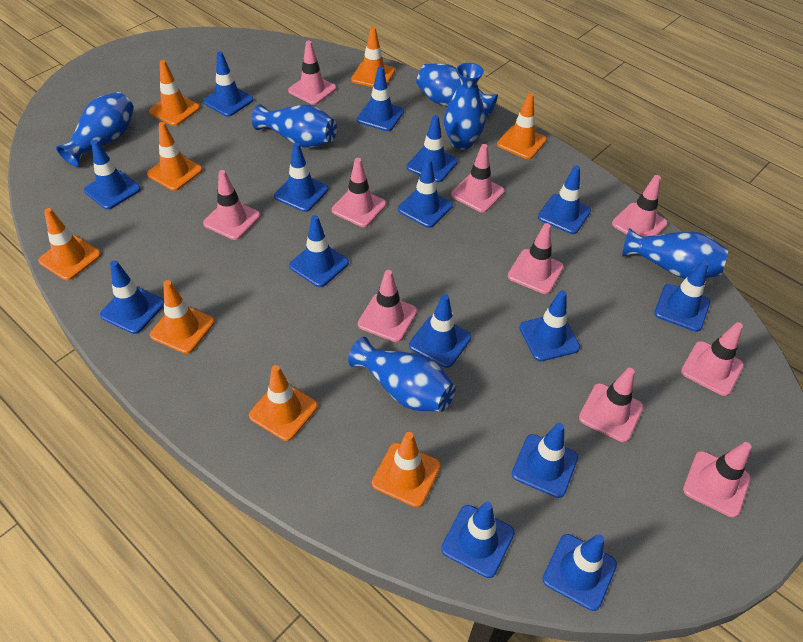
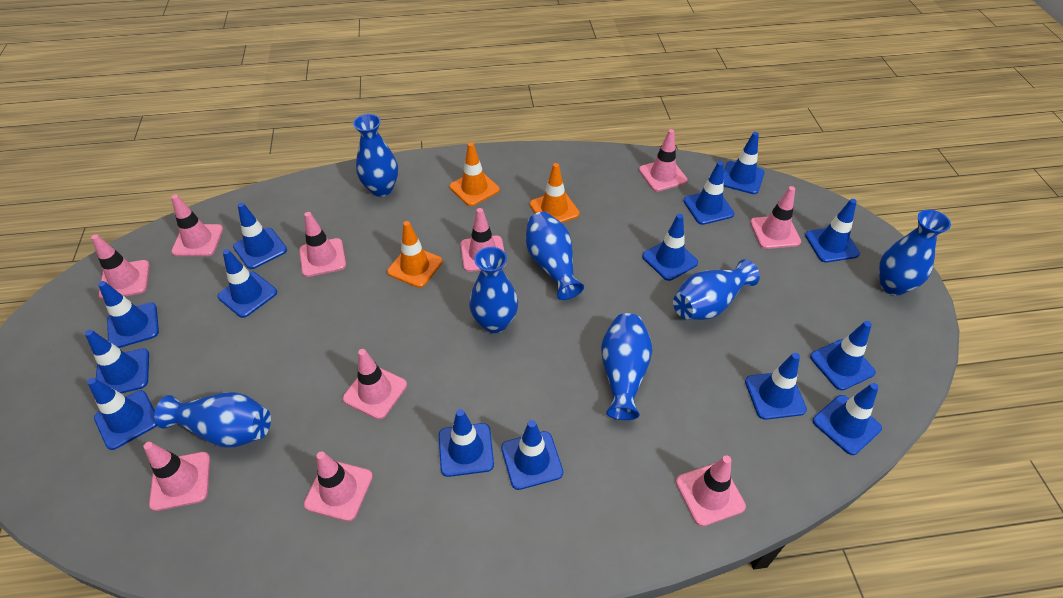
blue traffic cone: [84,140,141,209] [100,261,164,334] [203,51,253,117] [274,143,328,212] [289,215,349,287] [357,67,404,131] [398,158,453,228] [407,115,458,182] [409,294,471,368] [441,502,514,578] [512,423,578,498] [519,290,580,361] [538,165,591,234] [543,534,617,611] [654,260,710,332] = 15 -> [85,330,149,394] [87,378,157,450] [98,281,159,348] [218,249,277,318] [233,203,287,269] [439,409,494,477] [501,420,563,490] [642,214,698,281] [684,161,734,225] [723,132,765,194] [745,353,807,420] [805,199,860,263] [810,321,876,391] [813,383,882,455] = 14
blue vase: [56,92,134,167] [252,104,337,148] [348,337,456,412] [416,63,498,118] [444,63,485,149] [622,228,728,279] = 6 -> [154,392,271,447] [353,114,398,197] [469,247,518,333] [526,212,584,300] [601,313,652,420] [673,259,760,320] [879,210,951,295] = 7
orange traffic cone: [38,208,101,280] [147,122,202,191] [149,60,200,126] [150,280,214,354] [249,365,318,441] [351,27,395,87] [372,432,441,507] [497,93,547,159] = 8 -> [387,221,443,288] [449,142,500,206] [530,163,580,223] = 3

